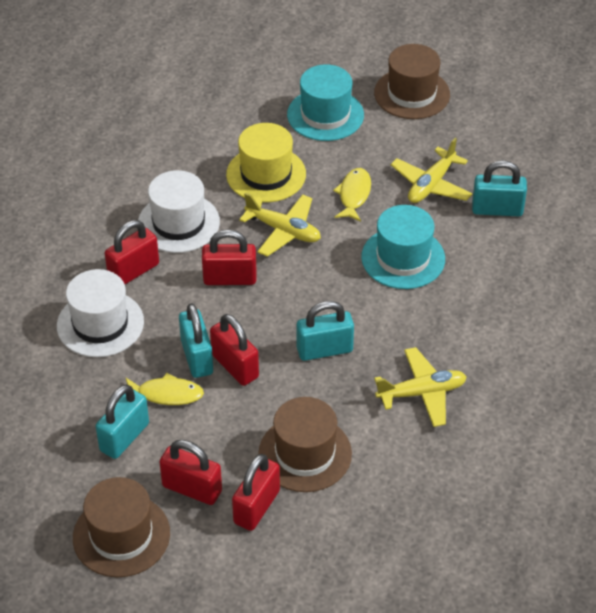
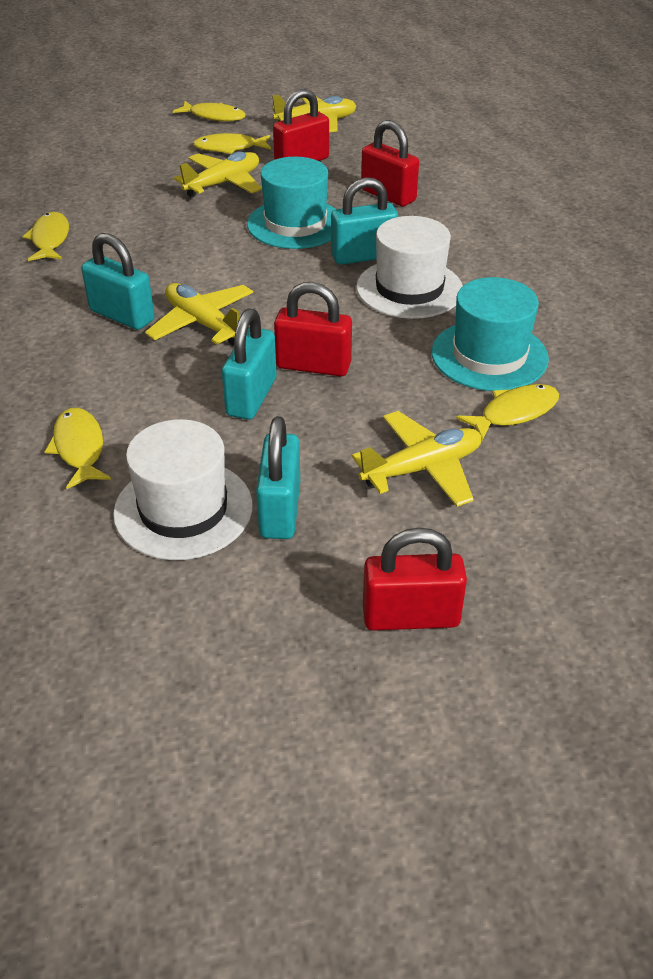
brown hat: [73,477,170,577] [258,397,352,492] [374,44,450,119] = 3 -> none = 0
red padlock: [105,220,159,284] [159,440,222,505] [202,230,257,285] [210,314,259,386] [232,454,280,531] = 5 -> [273,89,329,161] [274,282,352,376] [361,120,419,207] [363,528,467,631] = 4
yellow fish: [126,373,204,405] [333,168,371,222] = 2 -> [22,212,69,261] [44,408,111,489] [173,101,246,121] [193,133,271,154] [456,384,559,440] = 5
yellow hat: [226,123,306,202] = 1 -> none = 0
yellow plane: [239,193,321,257] [374,347,467,427] [391,138,472,203] = 3 -> [145,283,253,346] [174,151,262,197] [272,95,357,132] [352,411,482,507] = 4

